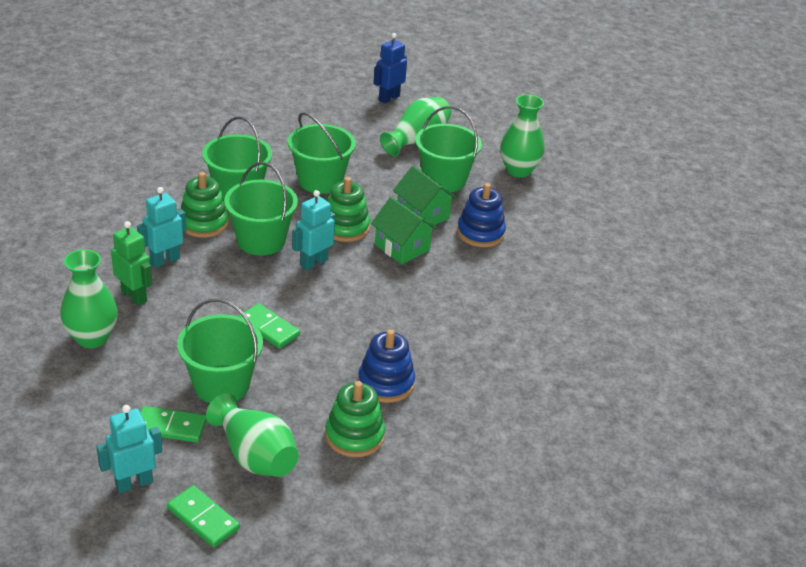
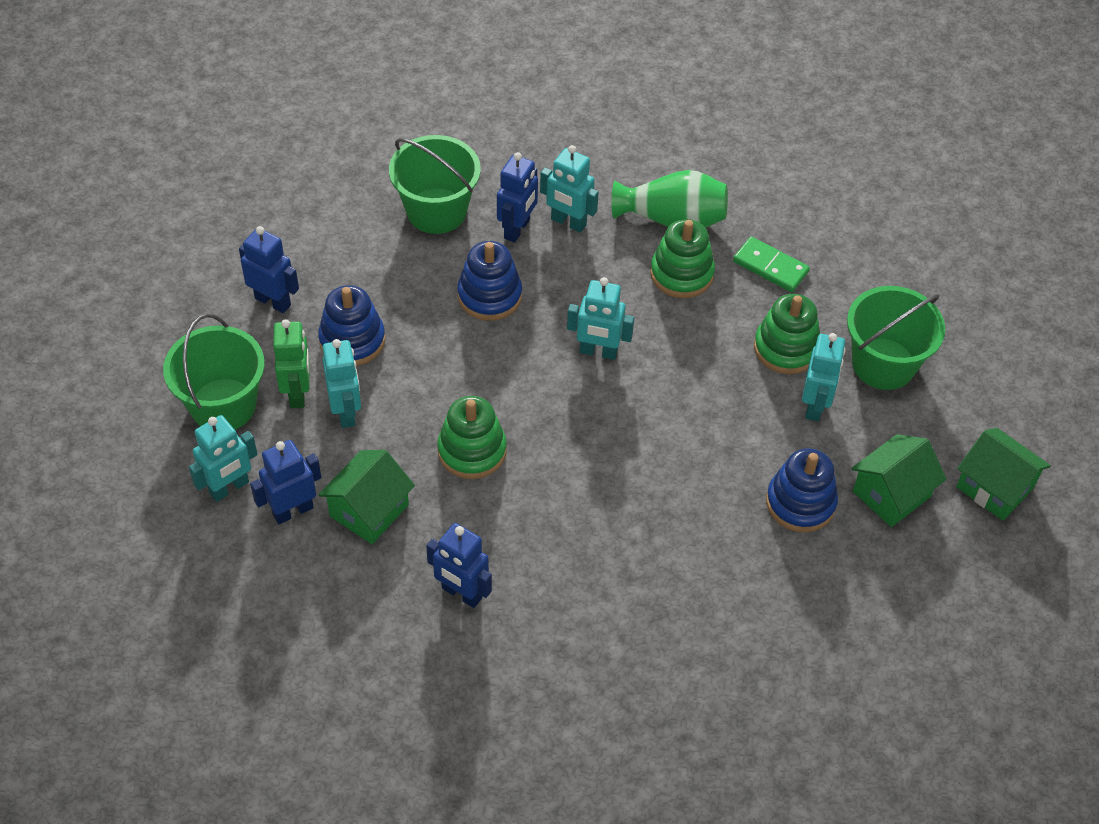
blue robot: [374,33,407,104] = 1 -> [239,226,299,313] [250,440,321,524] [426,523,492,608] [497,152,538,243] = 4
blue stacking toy: [358,329,415,403] [457,183,506,247] = 2 -> [318,285,385,366] [457,241,522,321] [766,448,838,532] = 3
green bucket: [177,299,263,403] [202,117,272,199] [224,162,298,256] [288,112,356,194] [415,106,482,192] = 5 -> [163,314,265,430] [389,135,481,234] [847,286,945,390] = 3
green domino: [140,406,207,442] [167,485,240,548] [238,303,300,349] = 3 -> [733,237,810,292] = 1
green house: [371,197,438,264] [393,166,457,227] = 2 -> [318,450,415,544] [851,434,947,527] [956,428,1051,521] = 3
green vase: [60,249,118,348] [206,393,299,477] [380,97,451,157] [501,94,545,178] = 4 -> [612,170,728,228] = 1
turquoise robot: [96,405,162,493] [137,187,186,268] [292,190,335,270] = 3 -> [189,415,258,502] [322,339,361,428] [540,145,599,233] [567,277,634,360] [802,333,846,421] = 5

